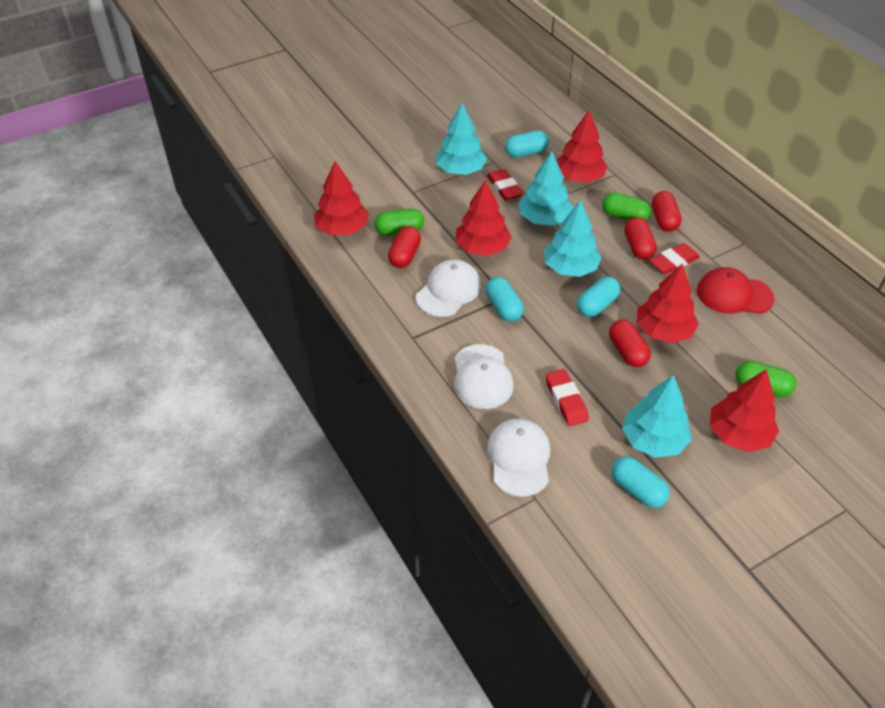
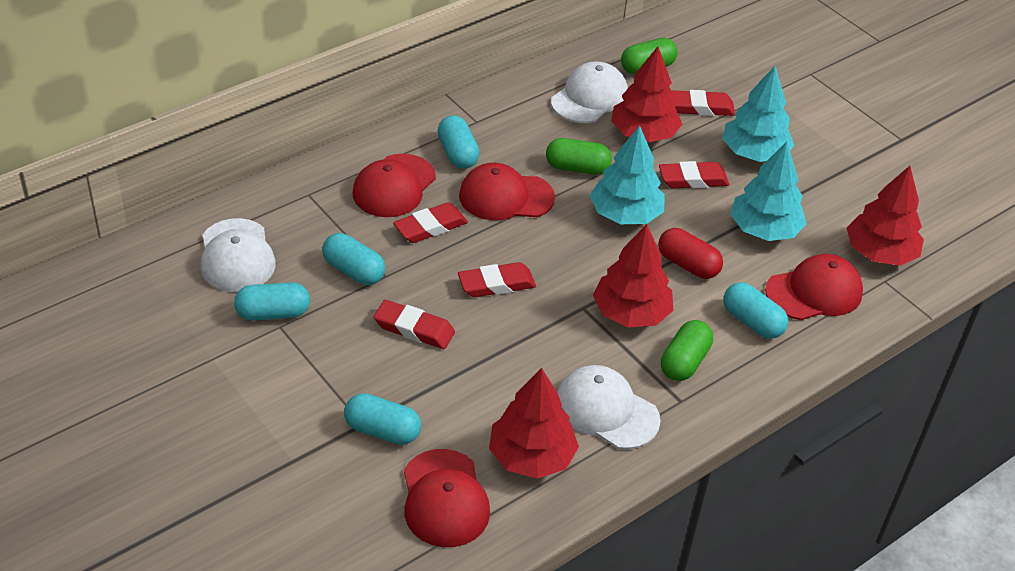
red cap: [697,267,774,314] = 1 -> [352,154,436,217] [404,449,490,547] [459,163,555,220] [765,254,863,320] = 4
red capsule: [388,226,421,268] [609,320,651,367] [625,217,657,259] [652,191,682,232] = 4 -> [658,228,723,279] = 1
red eraser: [487,169,523,201] [546,369,589,426] [649,243,700,274] = 3 -> [374,300,455,349] [393,202,468,243] [458,262,536,297] [659,161,729,189] [671,90,735,116] = 5
red tree: [314,161,369,235] [455,180,512,256] [556,110,608,182] [637,264,699,343] [710,369,779,452] = 5 -> [489,368,579,479] [593,224,673,327] [611,46,682,142] [847,166,924,266] = 4
turquoise capsule: [485,277,524,322] [505,130,549,158] [577,277,621,317] [611,456,670,508] = 4 -> [234,282,310,321] [322,233,385,285] [344,393,421,445] [438,115,480,169] [723,282,788,339] = 5
turquoise tree: [436,103,487,175] [519,151,573,226] [544,200,602,277] [622,375,692,458] = 4 -> [590,126,664,224] [722,66,795,162] [730,142,807,241] = 3

